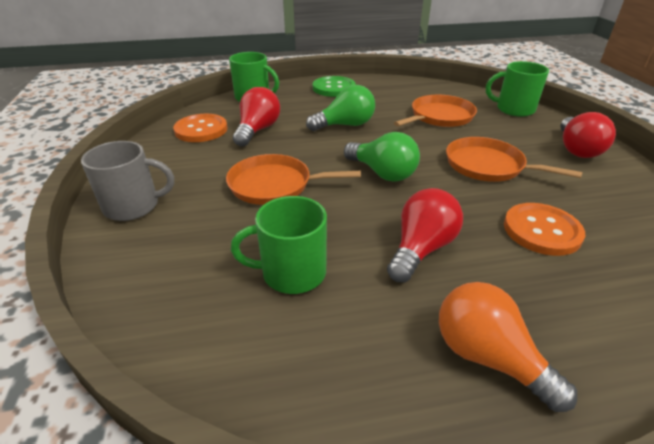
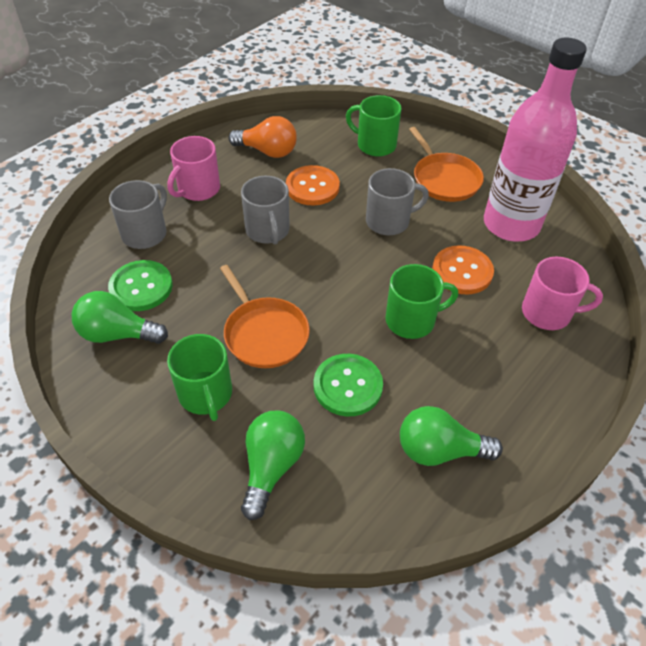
green button: [313,76,356,97] = 1 -> [108,260,173,311] [314,354,383,416] = 2
green light bulb: [306,85,375,131] [344,132,420,182] = 2 -> [72,291,168,344] [241,411,305,520] [400,406,503,466] = 3
grey mug: [81,141,174,221] = 1 -> [109,180,167,249] [241,176,290,244] [366,168,429,235] = 3
orange pan: [226,154,361,205] [394,94,477,127] [446,137,583,182] = 3 -> [220,265,310,368] [409,127,484,202] = 2
pink bottle: none = 0 -> [484,37,587,242] = 1
pink mug: none = 0 -> [167,136,220,201] [522,256,603,330] = 2
red light bulb: [233,87,280,147] [387,188,463,282] [561,112,616,158] = 3 -> none = 0

